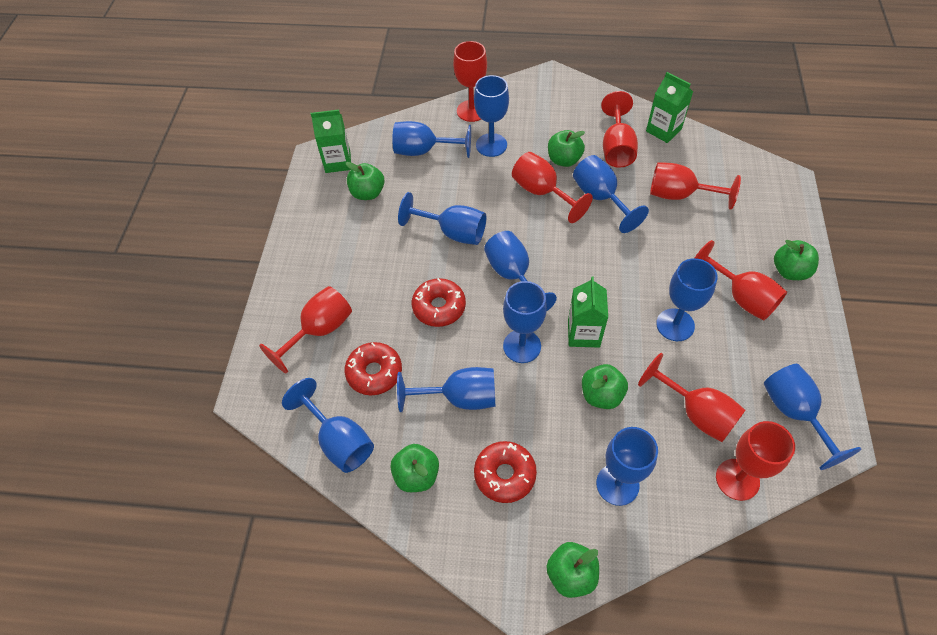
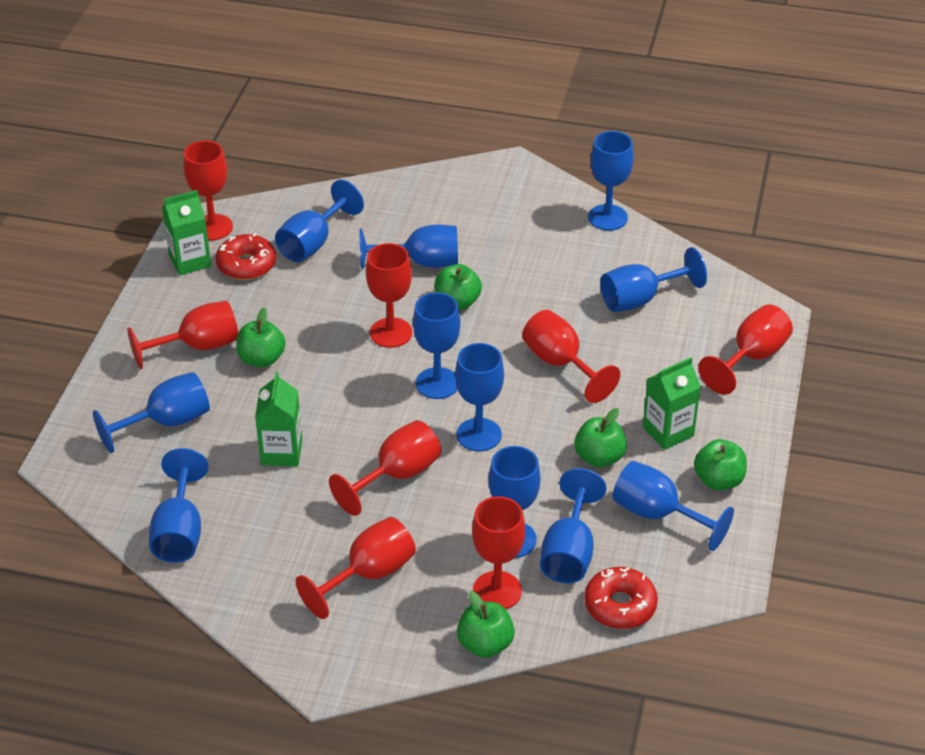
green apple: [346,162,385,200] [390,444,439,492] [547,542,599,598] [548,130,585,167] [582,364,628,409] [774,240,819,280] = 6 -> [236,307,285,367] [435,264,482,310] [457,591,515,658] [574,408,627,468] [694,439,747,490] = 5
red donut: [345,342,402,395] [412,278,466,327] [474,441,537,503] = 3 -> [216,233,276,280] [584,567,658,629] = 2

